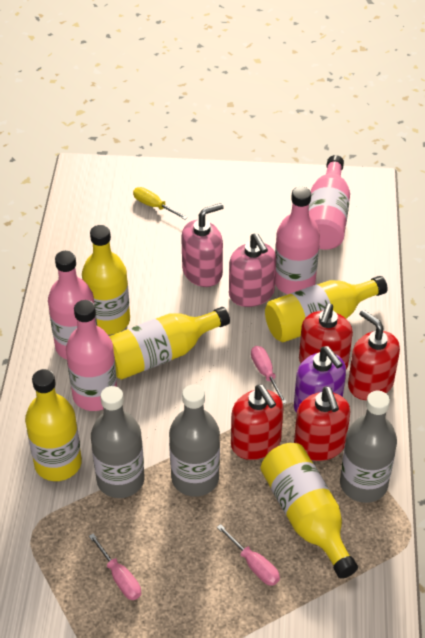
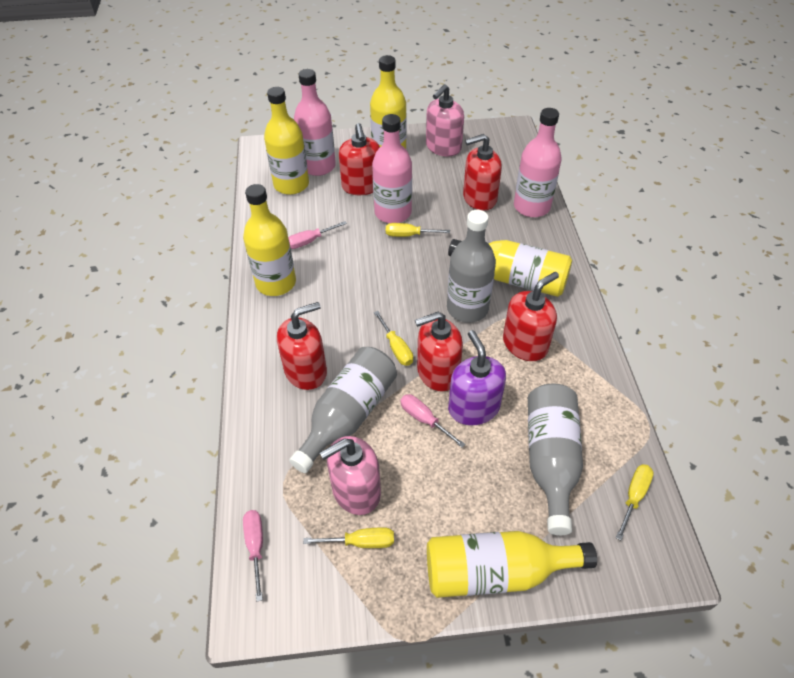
pink bottle: [48,251,97,360] [66,300,117,411] [275,187,320,294] [309,155,350,250] = 4 -> [294,69,336,176] [372,114,412,223] [514,108,562,217] = 3
red soap dispenser: [231,385,284,460] [294,386,350,461] [299,304,353,369] [348,309,400,400] = 4 -> [277,302,327,390] [339,123,380,195] [415,312,463,392] [463,134,502,211] [503,272,559,361] = 5
yellow screwdriver: [133,187,188,220] = 1 -> [303,527,394,548] [374,311,413,366] [386,223,450,237] [616,464,654,540] = 4

